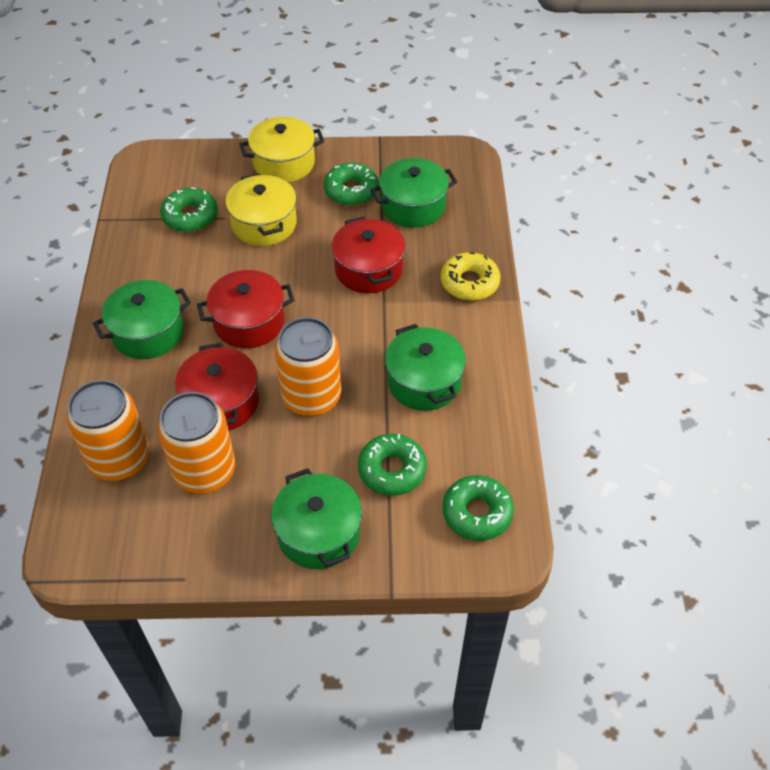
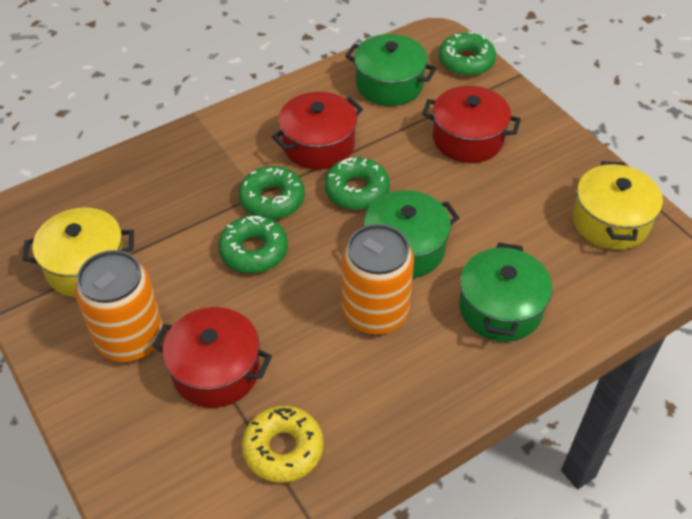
green pot: [93,280,191,359] [271,468,362,569] [370,158,457,228] [385,324,466,411] = 4 -> [345,34,437,106] [364,190,459,278] [459,243,552,342] = 3
orange can: [66,380,149,481] [157,392,235,493] [275,317,341,416] = 3 -> [75,250,163,362] [342,224,414,335] = 2

